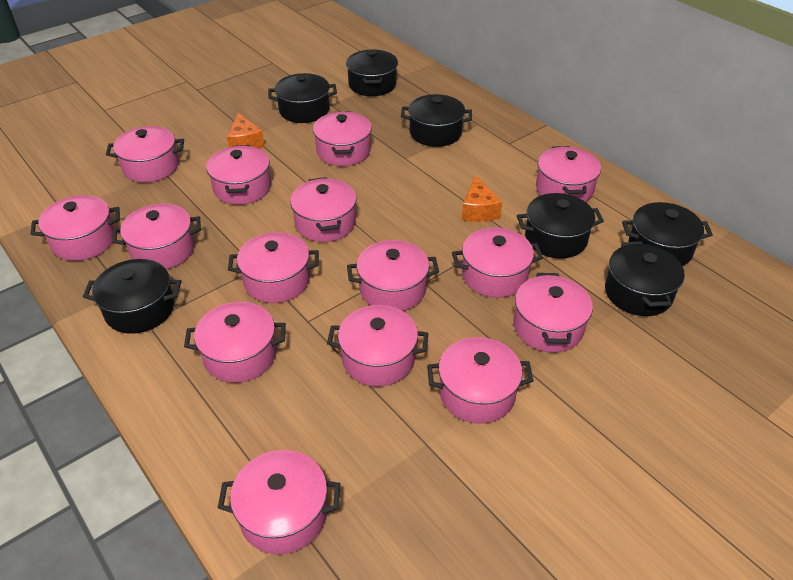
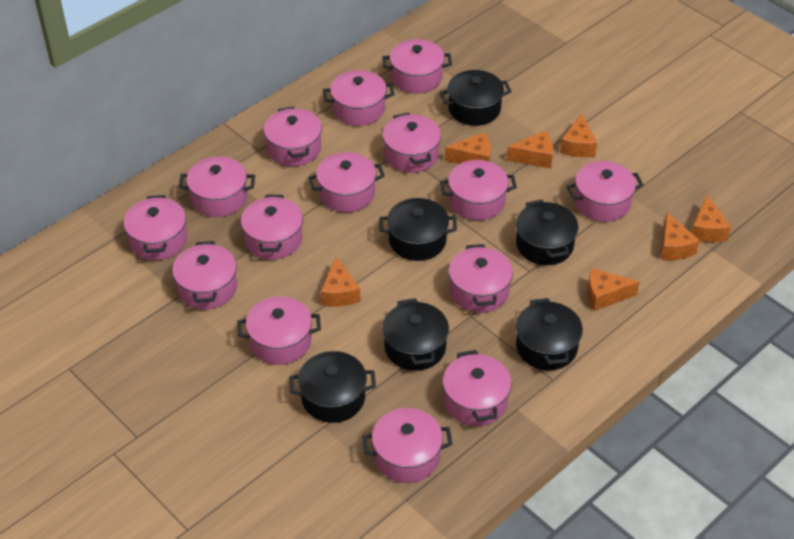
black pot: [83,259,181,334] [268,73,337,123] [346,49,398,96] [401,94,472,147] [517,193,604,259] [605,241,685,316] [622,202,713,266] = 7 -> [289,351,376,423] [379,198,457,261] [382,298,449,371] [439,70,512,126] [516,199,578,265] [516,298,583,370] = 6
orange cheese: [227,112,265,149] [462,175,502,222] = 2 -> [321,257,360,307] [445,133,491,164] [507,131,553,168] [560,114,597,157] [587,268,639,311] [661,212,700,260] [691,195,731,242] = 7

